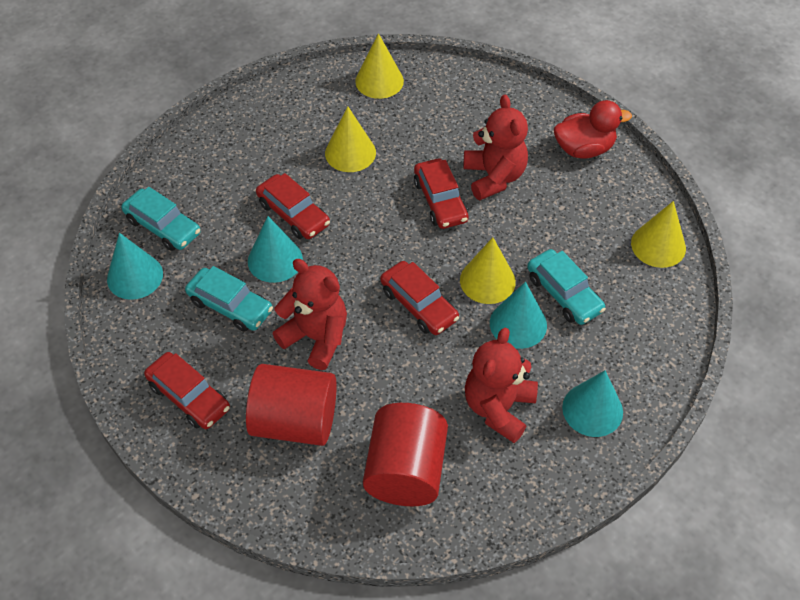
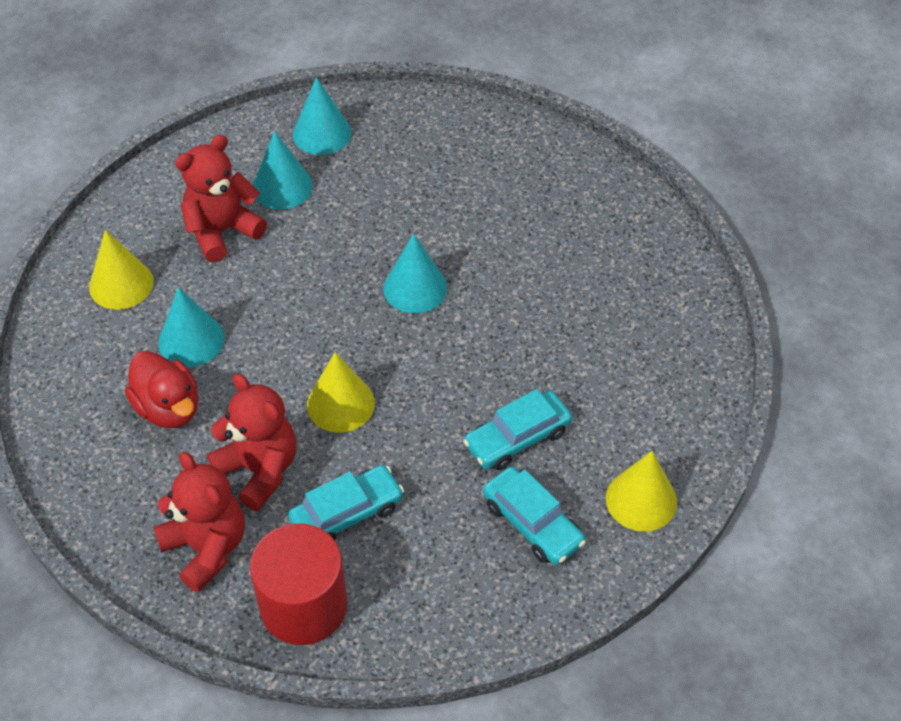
red car: [144,352,230,429] [256,173,330,239] [380,261,459,335] [414,158,469,229] = 4 -> none = 0
red cylinder: [246,364,337,446] [363,403,448,506] = 2 -> [250,523,347,645] = 1
yellow cone: [325,106,376,172] [355,33,404,99] [460,237,516,304] [631,201,686,268] = 4 -> [89,230,154,310] [307,352,375,433] [606,451,677,532] = 3

